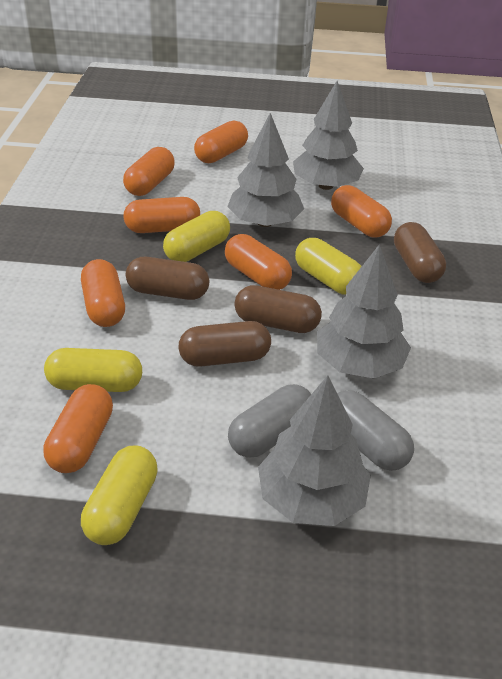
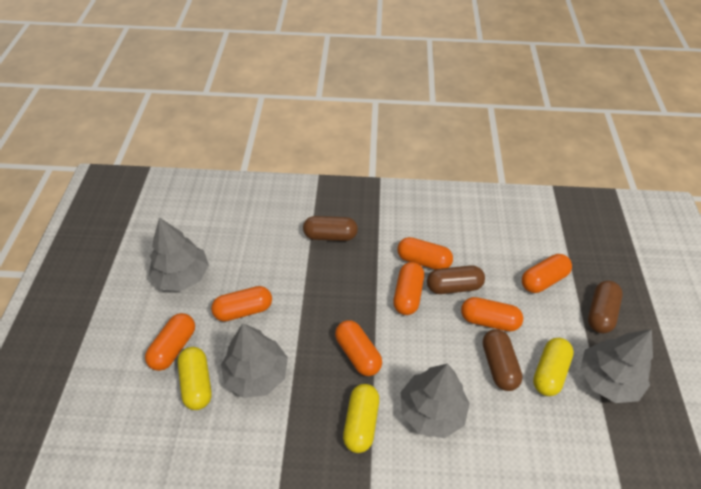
grey capsule: [228,384,311,458] [337,390,414,471] = 2 -> none = 0
yellow capsule: [44,348,142,392] [81,445,158,545] [163,211,230,262] [295,238,362,295] = 4 -> [177,347,212,410] [343,384,379,453] [533,338,574,396] = 3

